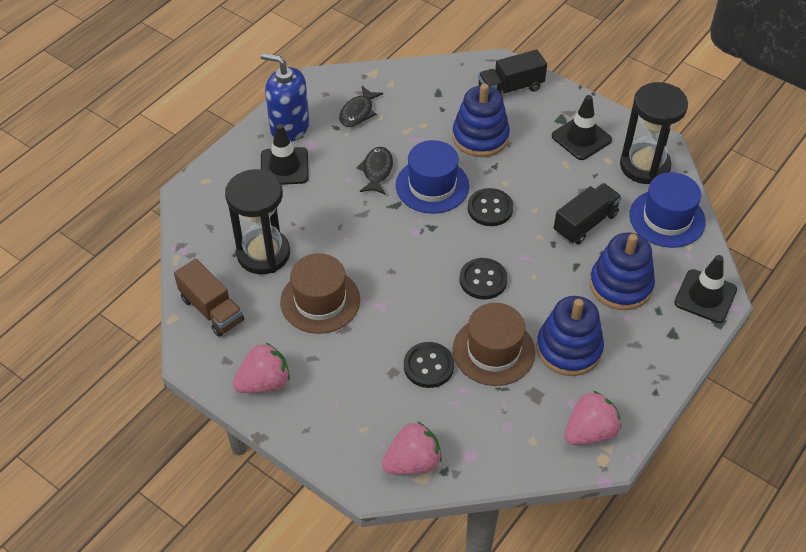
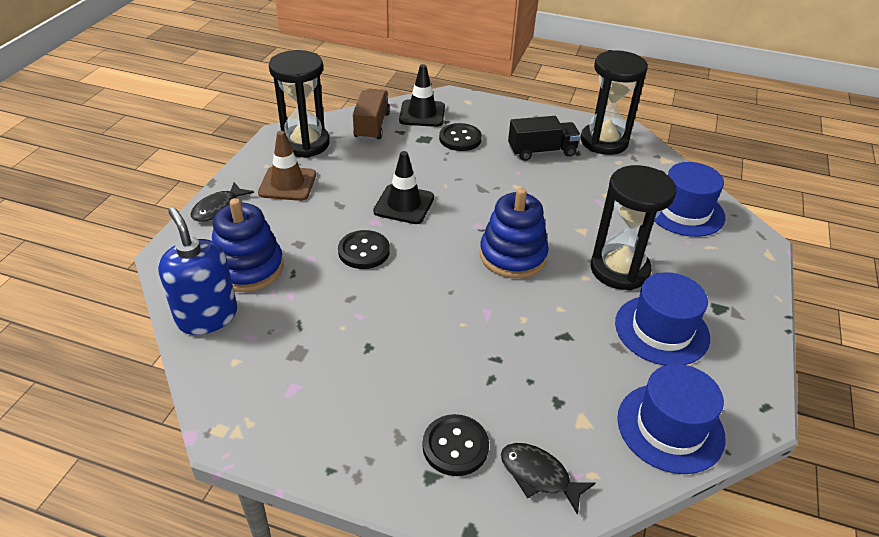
black hourglass: [225,169,290,274] [620,82,688,184] = 2 -> [269,50,330,158] [581,50,648,155] [591,165,677,290] = 3
black traffic cone: [261,124,309,185] [552,95,612,160] [674,255,737,323] = 3 -> [373,151,434,224] [399,64,445,127] = 2
black truck: [478,49,547,95] [554,183,622,244] = 2 -> [508,116,581,161] = 1
blue hat: [395,140,469,214] [629,172,706,248] = 2 -> [615,272,710,366] [617,364,726,474] [654,162,725,237] = 3
blue stacking toy: [452,84,510,157] [537,296,604,376] [590,232,655,310] = 3 -> [212,198,284,292] [480,188,549,279] = 2
brown hat: [280,253,360,334] [452,303,535,386] = 2 -> none = 0
brown traffic cone: none = 0 -> [258,131,316,201] = 1
pink strawberry: [232,343,290,393] [382,421,442,475] [564,391,621,445] = 3 -> none = 0

